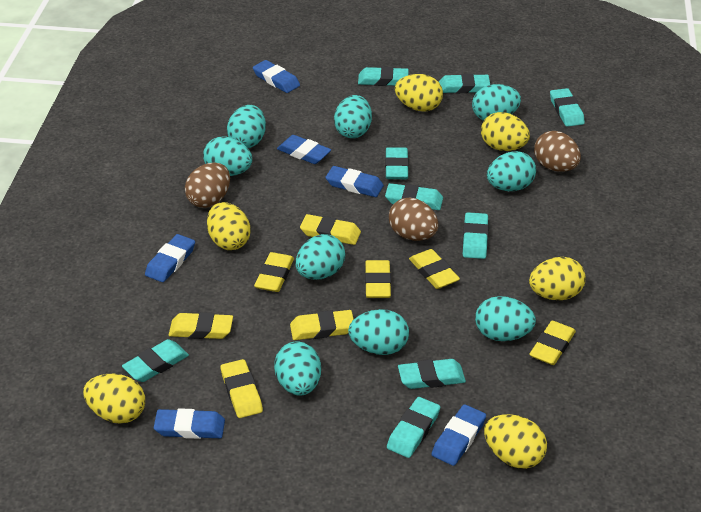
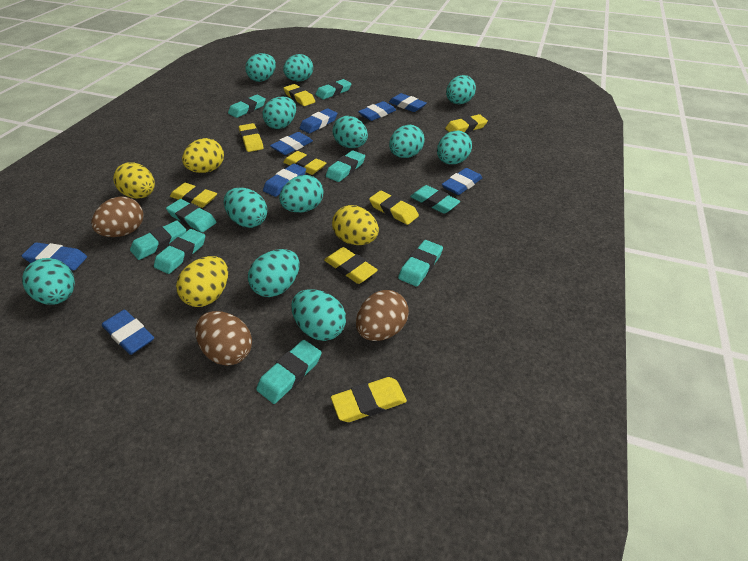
blue eraser: [145,234,195,282] [154,408,225,439] [253,60,300,93] [277,135,331,164] [325,166,384,197] [432,404,486,466] = 6 -> [22,242,87,270] [102,310,154,355] [263,163,306,197] [270,132,313,155] [300,108,337,133] [358,101,396,121] [389,93,427,112] [442,168,482,195] = 8
turquoise egg: [203,136,252,176] [227,105,266,148] [274,342,321,396] [296,234,345,280] [334,95,372,138] [348,309,409,355] [472,84,521,121] [475,296,536,341] [487,151,536,191] = 9 -> [22,258,75,305] [224,187,267,228] [245,53,276,82] [248,249,300,297] [263,96,296,129] [279,175,323,212] [283,54,313,82] [291,289,346,341] [332,116,368,148] [389,125,425,158] [437,130,472,164] [446,75,476,104] = 12
yellow egg: [83,374,145,424] [207,202,251,250] [395,74,443,111] [481,112,530,151] [484,414,547,469] [529,257,586,300] = 6 -> [113,162,155,199] [176,256,228,307] [182,138,224,173] [332,205,379,245] = 4

